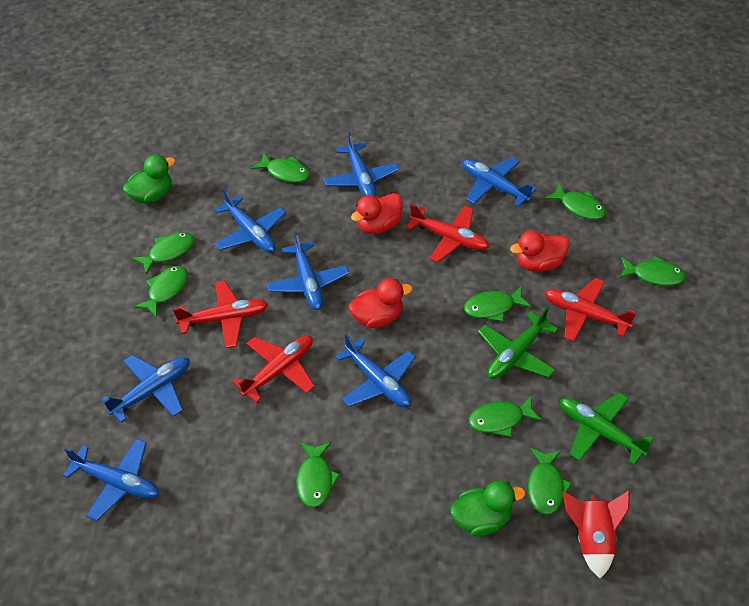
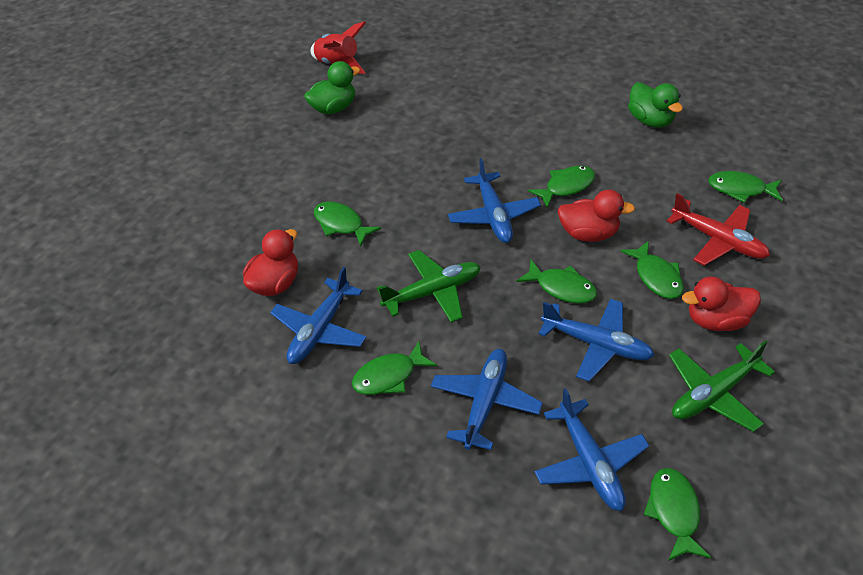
blue plane: [63,438,159,521] [101,355,190,423] [214,189,286,253] [267,231,349,310] [324,132,399,197] [335,334,416,407] [462,157,537,207] = 7 -> [270,267,367,364] [431,349,543,450] [448,158,541,243] [535,388,649,511] [538,299,655,381] = 5
green fish: [132,232,194,274] [134,266,188,318] [251,152,310,183] [296,442,340,508] [464,286,532,321] [469,395,542,437] [528,448,572,515] [545,183,606,220] [619,256,686,286] = 9 -> [314,201,381,247] [352,341,437,395] [516,260,597,304] [528,166,595,208] [620,241,684,299] [643,468,711,561] [708,171,783,203] = 7
red plane: [173,280,268,348] [232,335,315,403] [406,204,489,262] [544,278,636,342] = 4 -> [667,193,770,266] = 1

